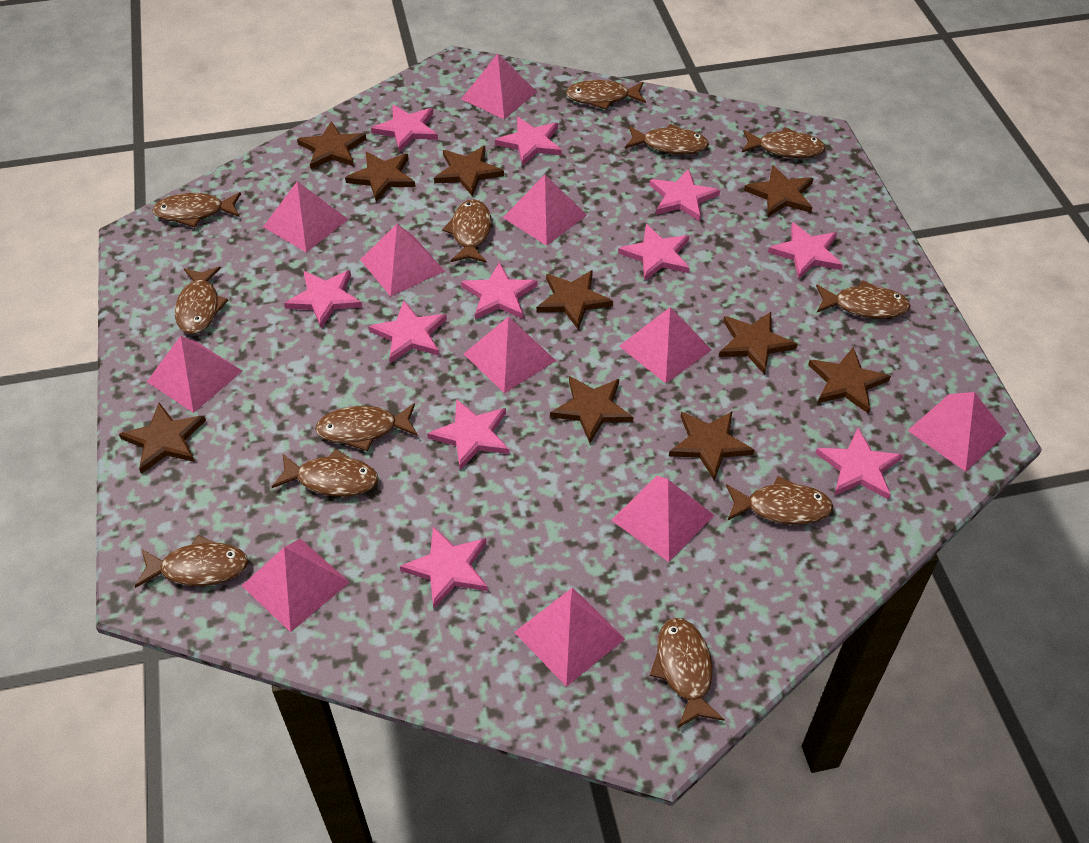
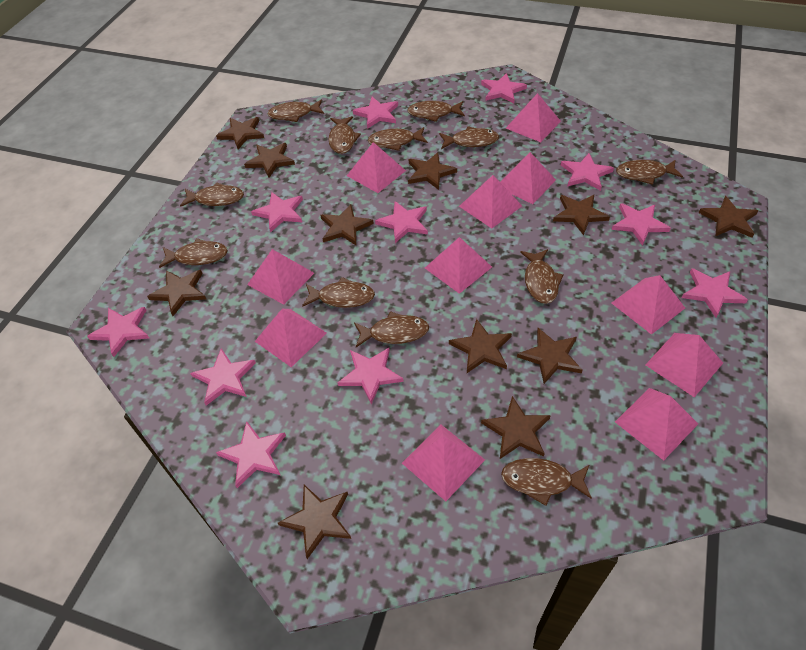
brown star: [119,403,206,474] [297,121,366,170] [345,152,416,202] [434,146,504,197] [536,270,613,329] [550,376,634,443] [669,411,755,481] [719,312,798,375] [744,165,814,217] [808,347,891,414] = 10 -> [147,270,206,316] [216,117,264,149] [244,143,295,178] [278,485,351,559] [320,204,374,246] [408,152,457,190] [449,319,512,373] [481,396,551,459] [517,328,583,384] [553,195,610,235] [699,196,758,238] = 11

